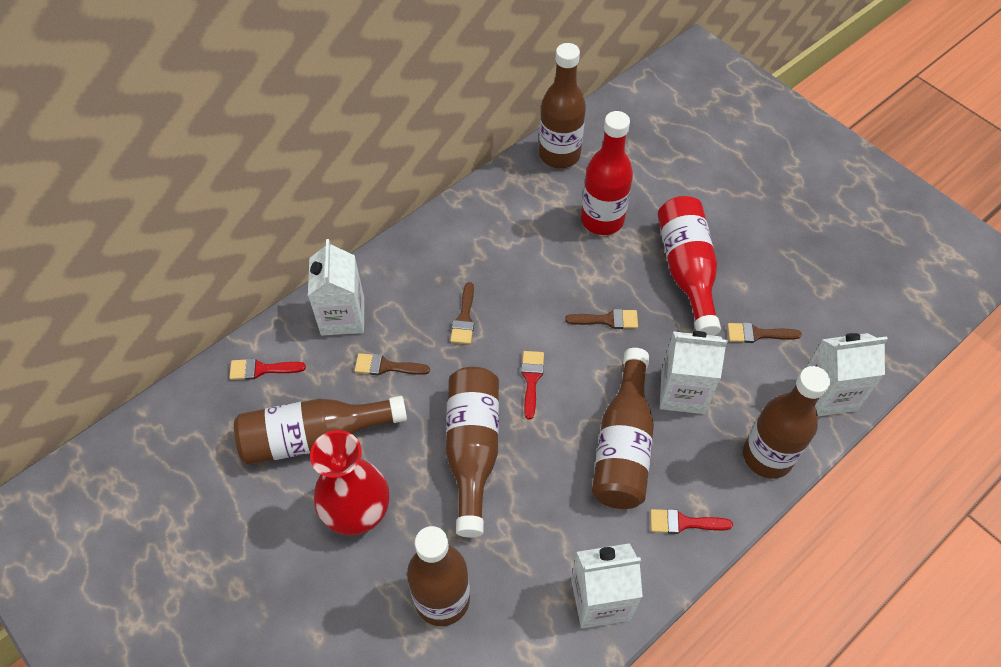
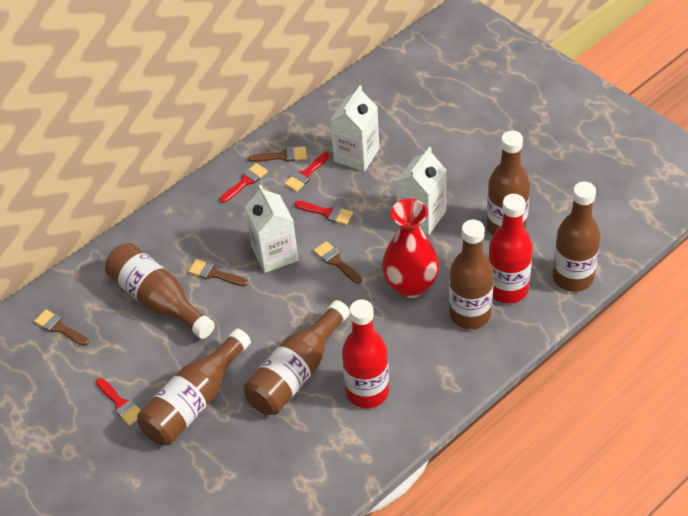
red brush: [229,358,306,380] [521,351,544,419] [650,509,733,534] = 3 -> [96,378,141,426] [220,163,268,203] [284,152,329,192] [294,201,353,225] = 4
white carton: [308,239,364,336] [571,543,643,628] [660,331,727,414] [807,333,888,416] = 4 -> [245,185,298,273] [330,85,379,172] [396,147,447,235] = 3

